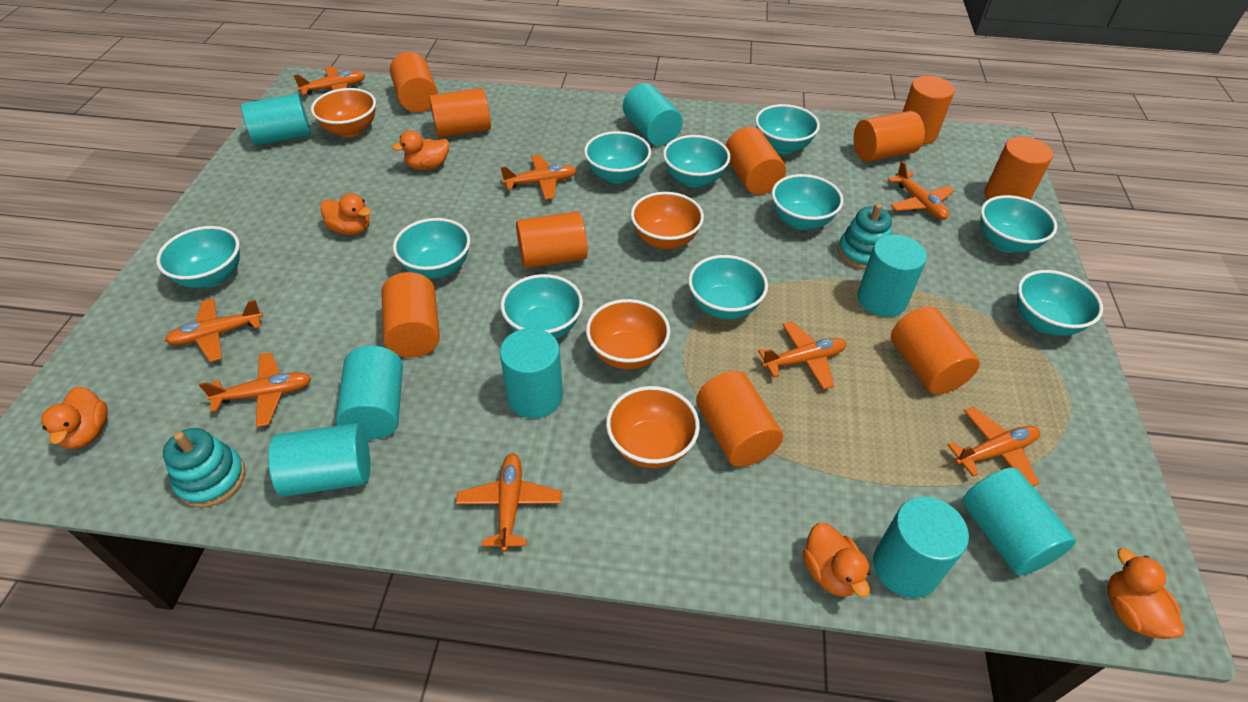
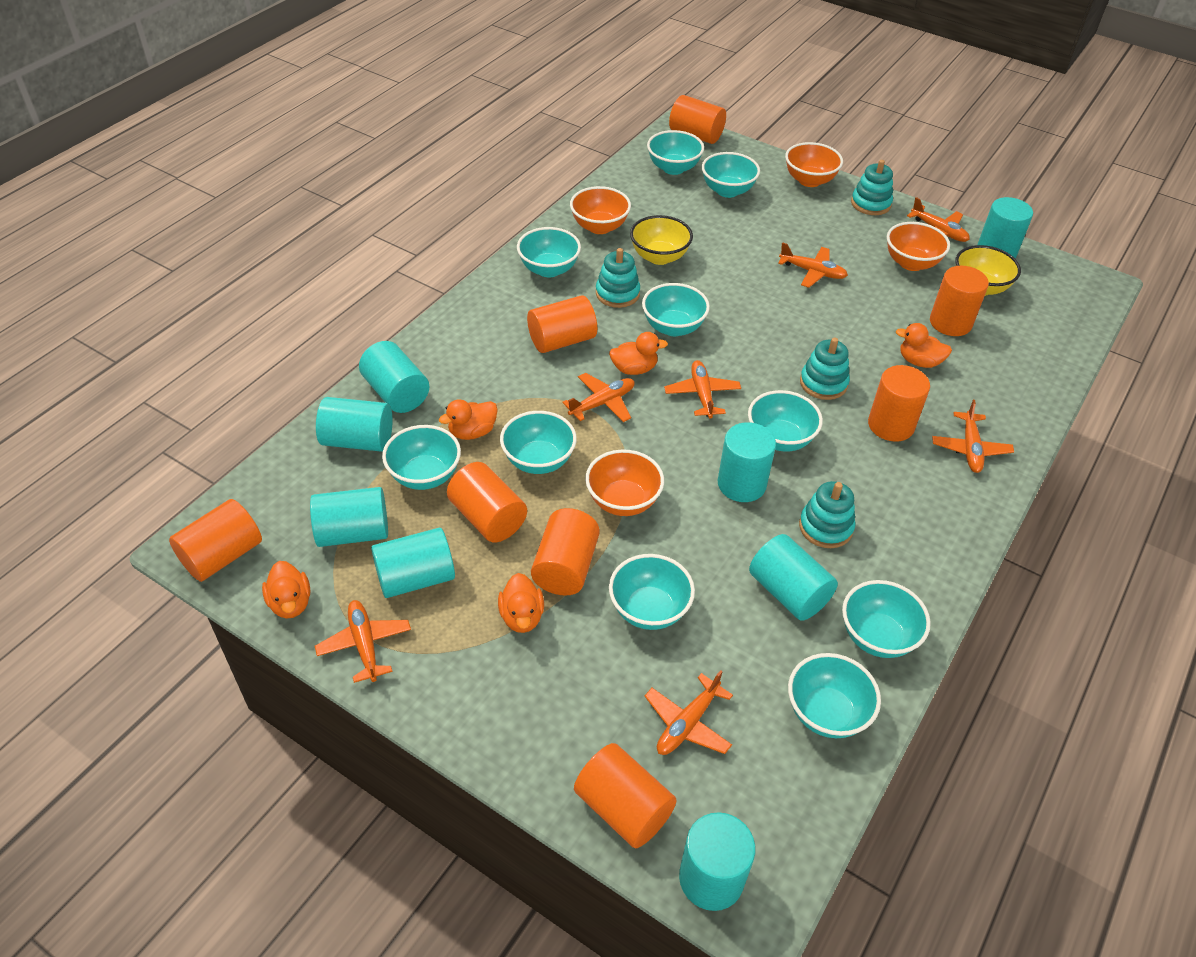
orange cylinder: [381,272,440,358] [390,52,438,113] [429,88,491,138] [516,211,588,269] [696,371,783,467] [725,127,786,195] [854,111,925,162] [891,306,980,395] [903,76,955,144] [984,137,1053,200] = 10 -> [169,499,262,582] [447,462,527,542] [527,295,597,353] [531,508,600,595] [574,743,677,848] [669,95,726,144] [868,365,930,442] [930,266,989,336] = 8
orange plane: [165,298,263,362] [199,352,311,427] [293,66,365,95] [456,453,562,552] [500,155,577,200] [758,321,846,390] [887,161,955,220] [947,407,1040,486] = 8 -> [315,600,411,683] [562,373,635,422] [645,670,733,755] [664,360,741,418] [778,242,848,288] [907,197,970,242] [932,400,1014,473] = 7
turquoise stacking toy: [163,428,246,508] [838,203,892,270] = 2 -> [596,248,640,308] [799,481,856,548] [800,338,850,400] [851,160,893,215] = 4
yellow bowl: none = 0 -> [630,215,693,265] [955,245,1021,296] = 2

